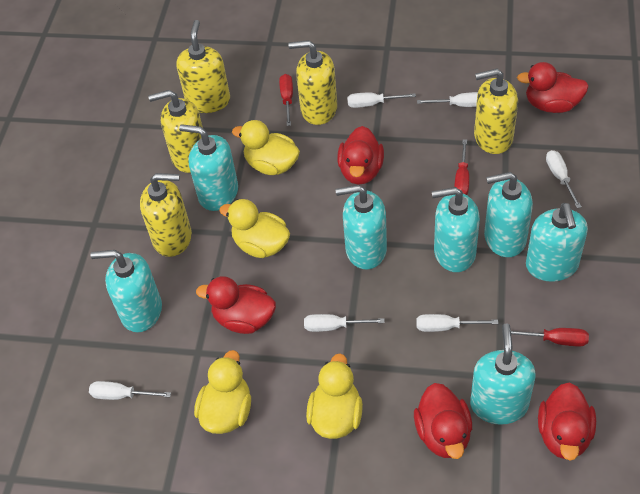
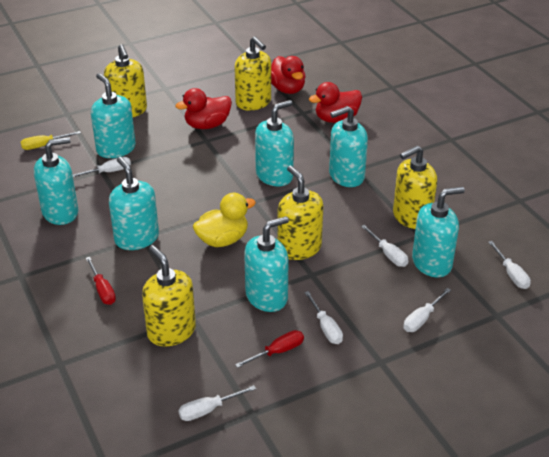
red duck: [196,276,276,334] [337,126,384,185] [414,383,472,459] [517,62,589,113] [538,383,596,461] = 5 -> [175,88,232,129] [271,56,306,94] [309,82,362,123] = 3
red screwdriver: [279,74,293,126] [454,139,469,195] [511,328,589,346] = 3 -> [86,257,116,305] [235,330,304,368] = 2
yellow duck: [194,350,251,434] [219,199,290,258] [232,120,300,175] [306,353,363,439] = 4 -> [193,193,256,247] = 1
yellow screwdriver: none = 0 -> [21,131,81,150] = 1

